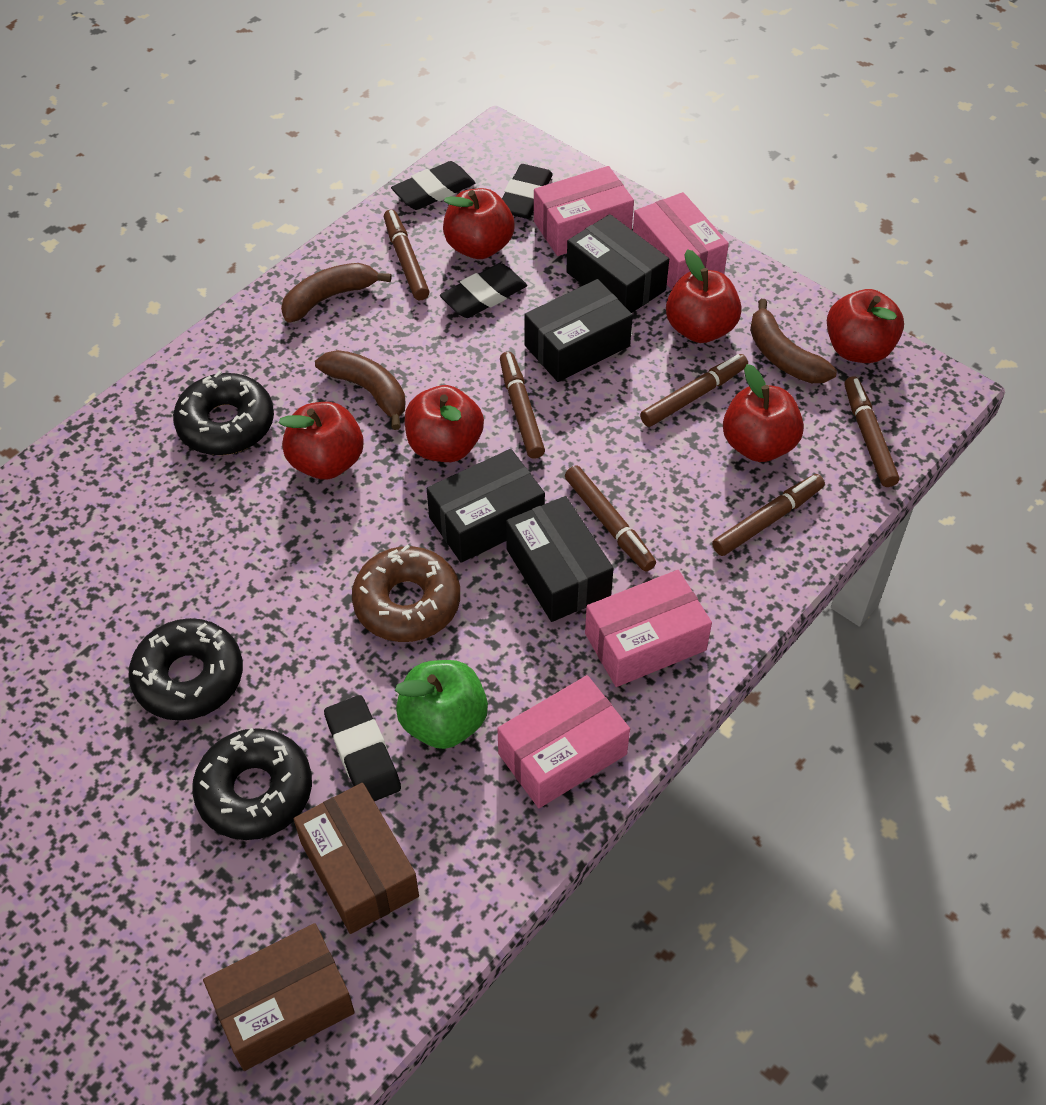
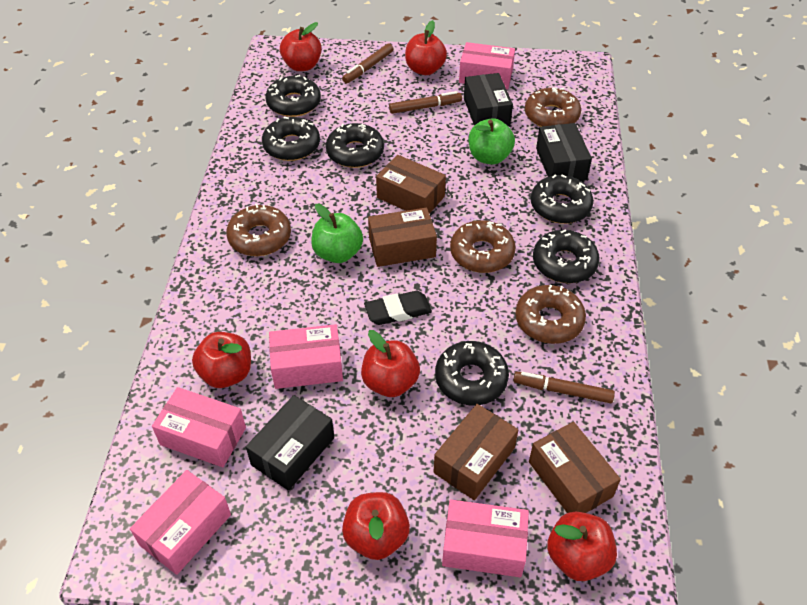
black box: [427,449,545,563] [506,496,614,622] [524,279,633,382] [566,214,669,313] = 4 -> [246,395,334,491] [464,73,513,126] [536,123,592,181] = 3
black donut: [128,618,243,721] [173,371,274,455] [192,728,312,840] = 3 -> [262,117,320,161] [265,75,321,117] [326,123,384,168] [435,341,509,405] [531,174,593,224] [533,230,600,283] = 6
black eraser: [324,695,401,801] [391,161,475,210] [440,263,527,318] [502,164,553,219] = 4 -> [364,291,432,325] = 1
brown banana: [281,263,391,323] [315,350,406,430] [750,299,837,383] = 3 -> none = 0
brown box: [203,923,355,1071] [294,783,419,934] = 2 -> [368,207,437,267] [376,155,446,214] [433,404,518,500] [529,422,621,513] = 4
brown donut: [352,544,460,642] = 1 -> [226,204,291,256] [450,220,516,273] [515,285,586,344] [525,88,581,127] = 4
brown marker: [384,209,430,300] [500,352,545,459] [565,466,656,572] [640,354,748,427] [712,474,825,556] [844,376,899,487] = 6 -> [342,43,393,84] [389,91,462,114] [513,372,615,403] = 3
green apple: [395,660,488,749] = 1 -> [311,204,363,263] [469,118,515,165] = 2
pink box: [497,675,630,808] [534,166,634,256] [585,570,712,687] [633,192,729,290] = 4 -> [130,470,231,575] [152,387,246,467] [269,324,343,389] [442,500,529,577] [459,42,515,89] = 5

